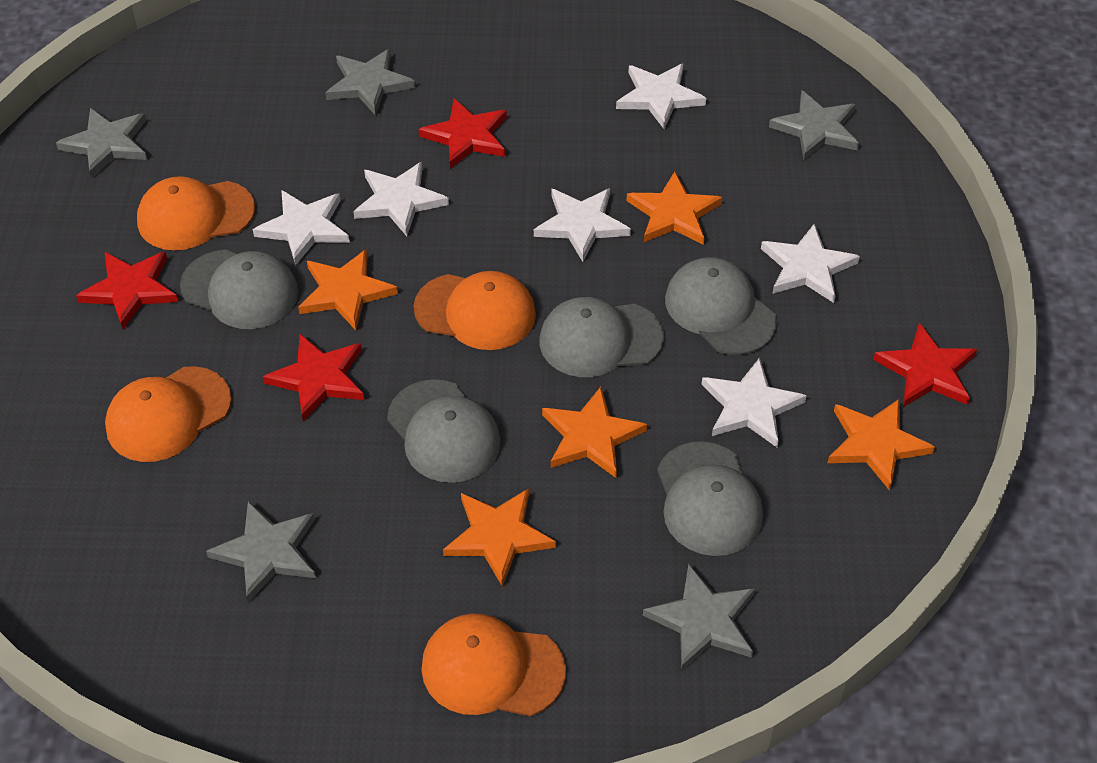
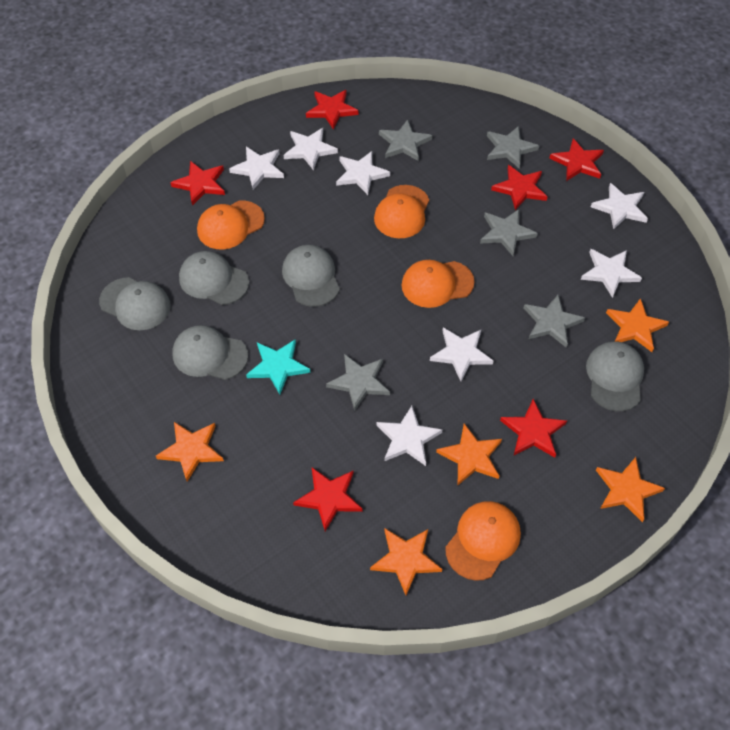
red star: [76,252,178,329] [263,334,364,421] [418,99,507,169] [873,323,977,407] = 4 -> [171,161,225,206] [293,468,362,531] [306,90,359,130] [491,165,547,210] [500,399,567,458] [550,138,604,181] = 6
turquoise star: none = 0 -> [246,339,310,394] = 1
white star: [253,190,350,266] [353,162,449,236] [534,188,631,262] [616,63,706,129] [701,357,807,447] [761,224,860,303] = 6 -> [229,147,284,190] [284,128,338,171] [336,151,390,195] [377,406,442,466] [430,328,493,381] [581,249,642,298] [591,183,648,229] = 7

